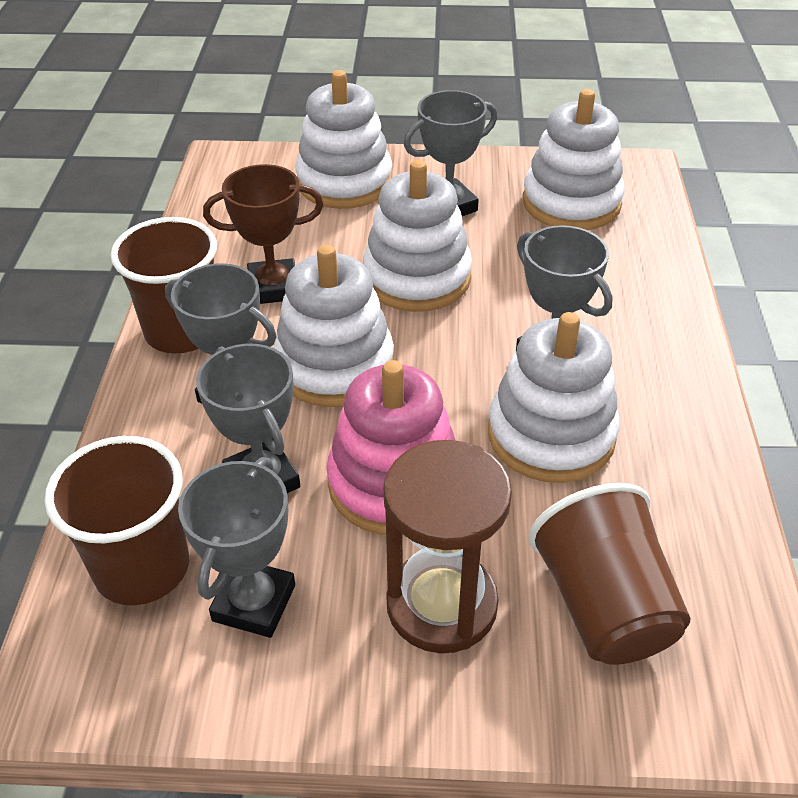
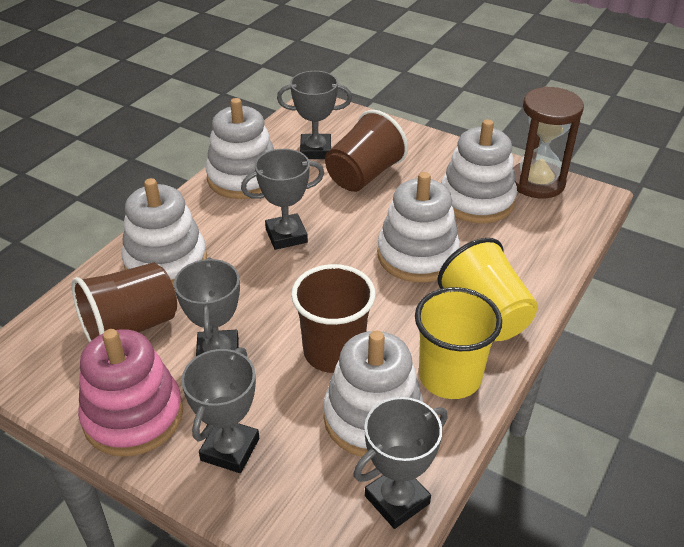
brown trophy: [203,164,324,304] = 1 -> none = 0
yellow cup: none = 0 -> [415,287,502,399] [437,238,538,341] = 2

